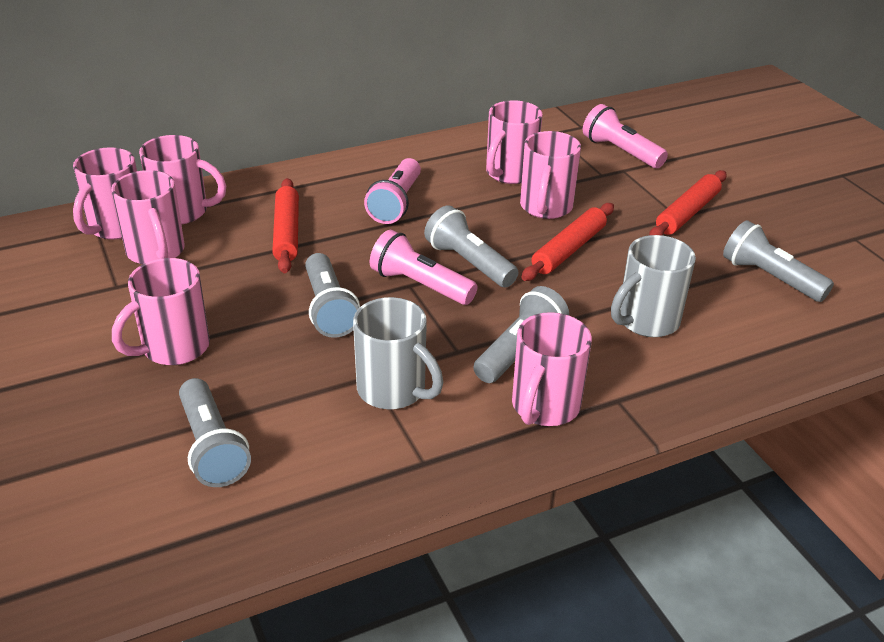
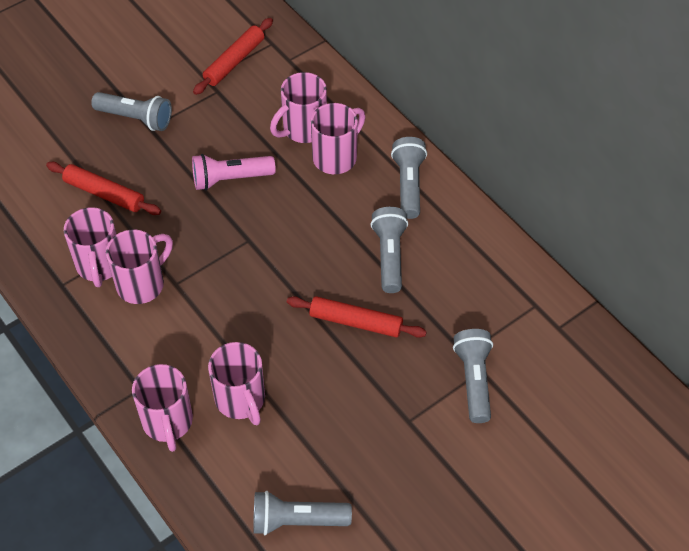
grey mug: [353,297,443,409] [611,235,696,337] = 2 -> none = 0
pink flashlight: [364,158,421,224] [370,230,478,305] [583,104,668,168] = 3 -> [192,154,276,190] = 1
pink mug: [73,147,137,240] [111,170,185,264] [112,258,210,365] [139,135,226,225] [486,100,543,184] [512,312,592,426] [520,131,581,219] = 7 -> [64,207,117,287] [106,230,173,304] [132,364,193,452] [208,342,265,425] [270,72,327,143] [311,103,365,174] = 6

